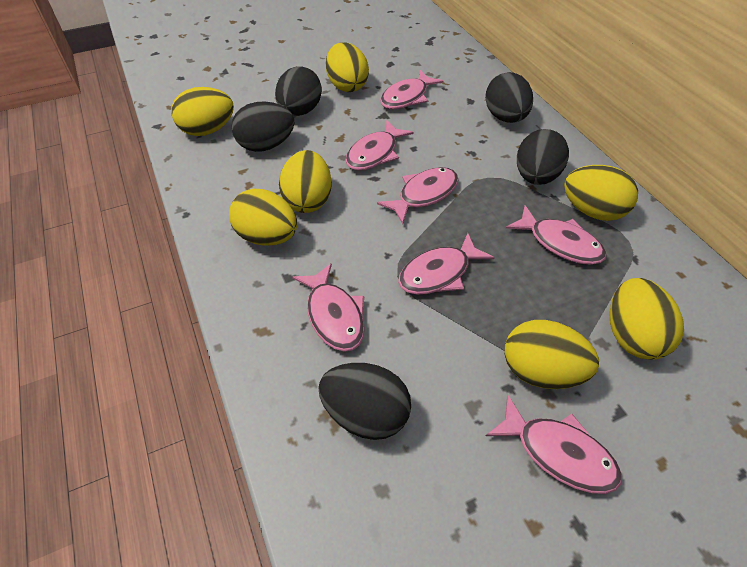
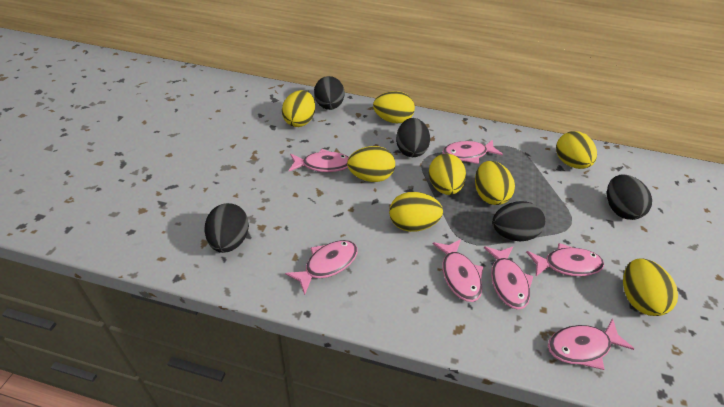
yellow egg: [171,87,234,136] [229,189,297,246] [279,150,332,213] [326,42,369,92] [504,320,599,389] [564,165,638,221] [609,278,684,360] = 7 -> [282,90,315,127] [347,146,395,182] [373,91,415,123] [389,192,443,232] [429,154,466,195] [475,161,515,205] [556,131,597,169] [623,259,678,316] = 8

